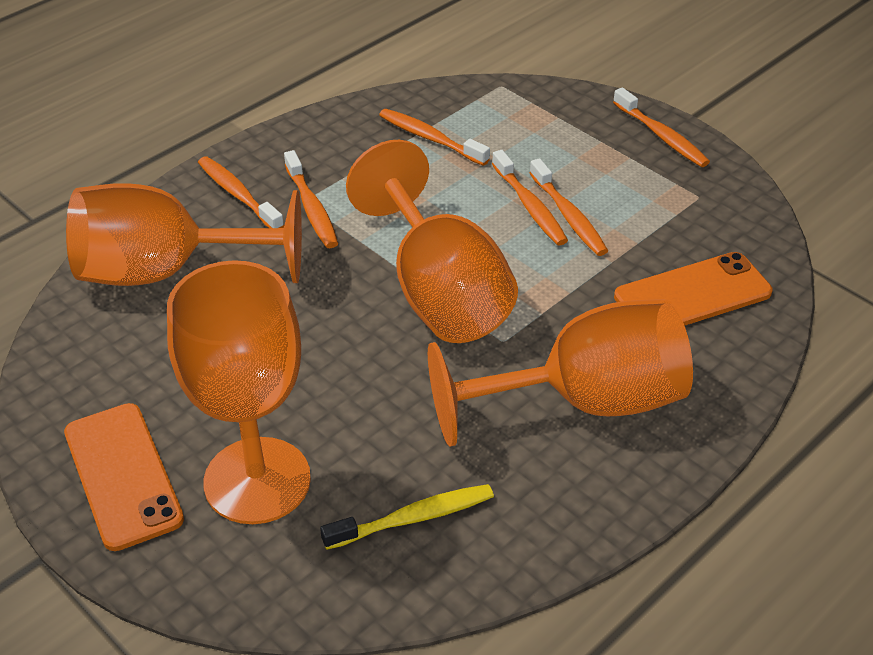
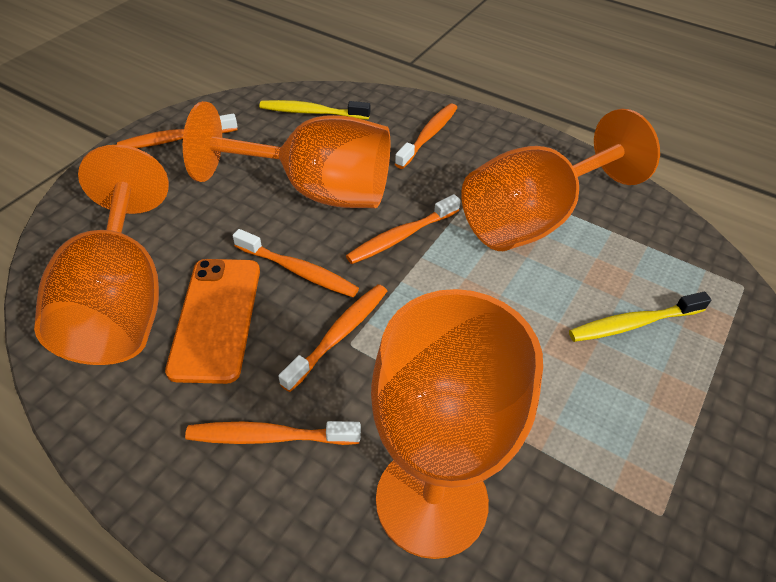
orange phone: [64,403,184,551] [614,252,772,326] = 2 -> [165,259,260,384] = 1
yellow toothbrush: [320,484,494,550] = 1 -> [260,100,370,120] [569,292,711,342] = 2

